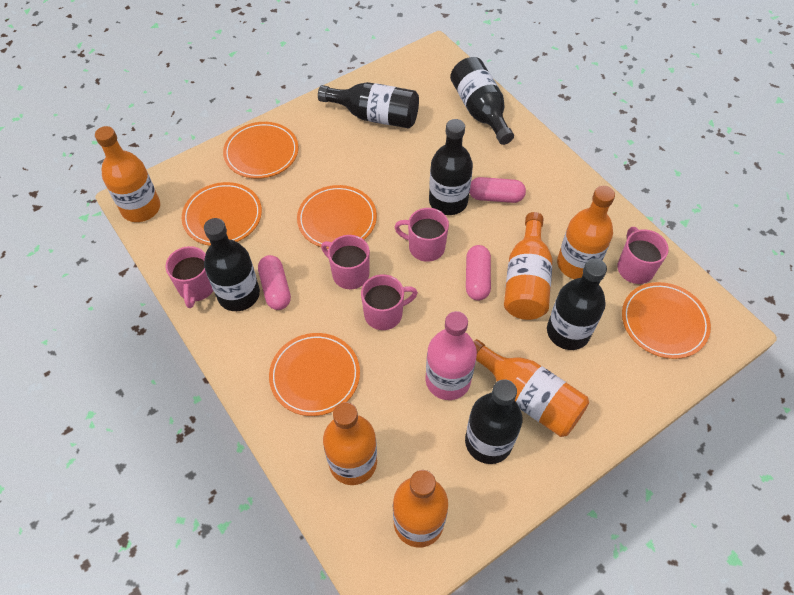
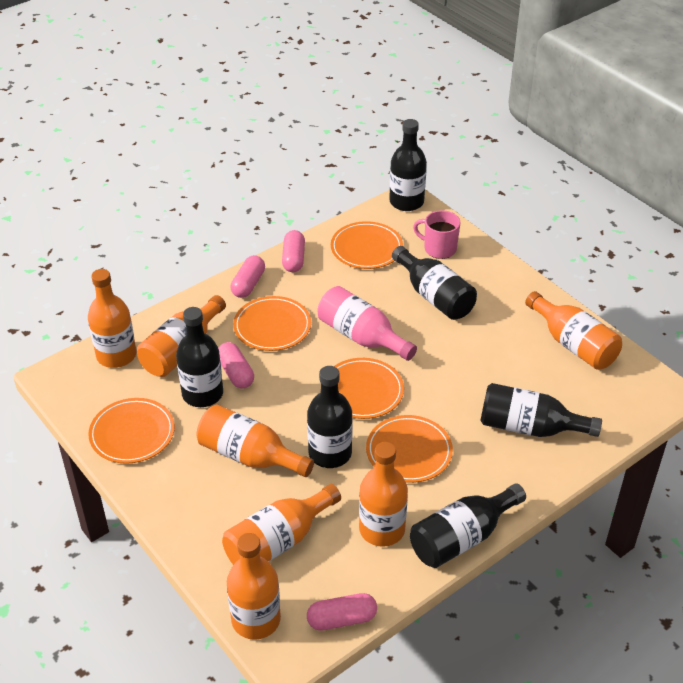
orange bottle: [95,126,160,222] [323,402,377,485] [393,470,448,548] [473,339,589,437] [504,212,552,320] [557,186,615,279] = 6 -> [88,269,136,368] [137,295,226,377] [196,404,314,477] [222,484,341,565] [227,533,281,640] [359,442,408,547] [525,291,622,370] = 7
pink capsule: [258,255,291,310] [466,245,491,300] [469,177,526,203] = 3 -> [218,342,254,388] [230,255,265,298] [282,230,305,272] [307,593,377,631] = 4
pink mug: [166,246,213,308] [321,235,370,289] [361,274,418,330] [395,208,449,262] [617,227,669,284] = 5 -> [413,210,461,259] = 1

